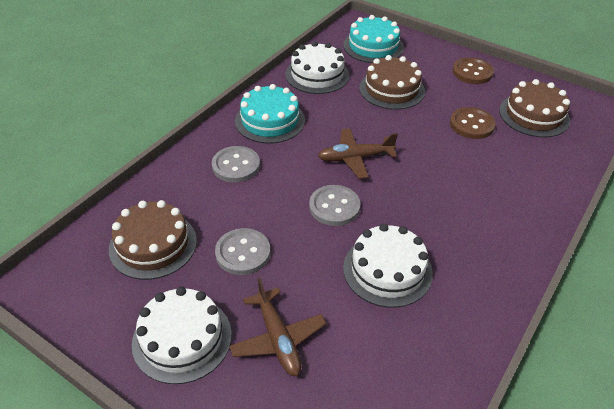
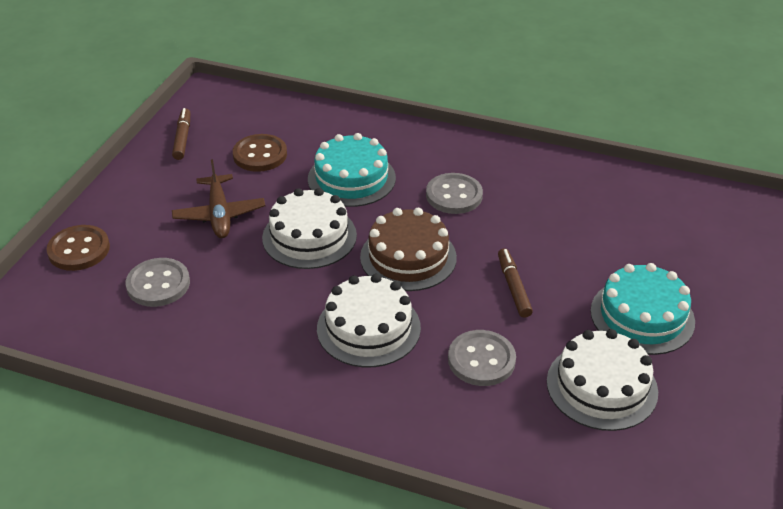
brown cake: [109,200,197,280] [359,55,425,110] [499,79,570,137] = 3 -> [360,208,457,291] = 1
brown marker: none = 0 -> [172,108,190,160] [498,248,533,318] = 2
brown plane: [229,278,326,376] [318,128,398,179] = 2 -> [172,159,265,238] = 1

